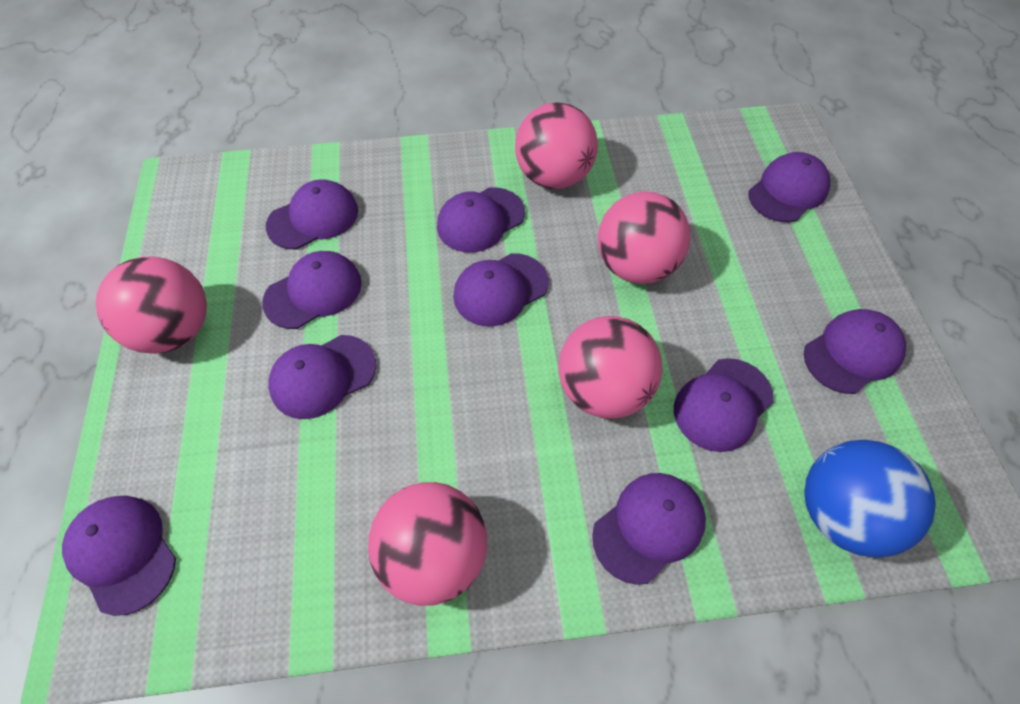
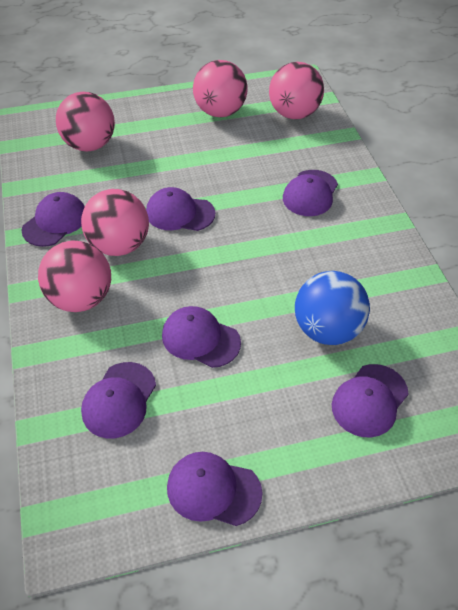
purple cap: [62,496,176,616] [262,251,362,329] [266,179,358,249] [268,335,376,419] [437,187,525,253] [453,253,549,327] [592,473,706,585] [674,358,774,452] [748,152,830,222] [804,309,906,394] = 10 -> [21,192,85,247] [81,362,156,438] [146,187,215,231] [162,306,241,368] [167,452,263,526] [283,170,338,216] [332,364,408,437] = 7

